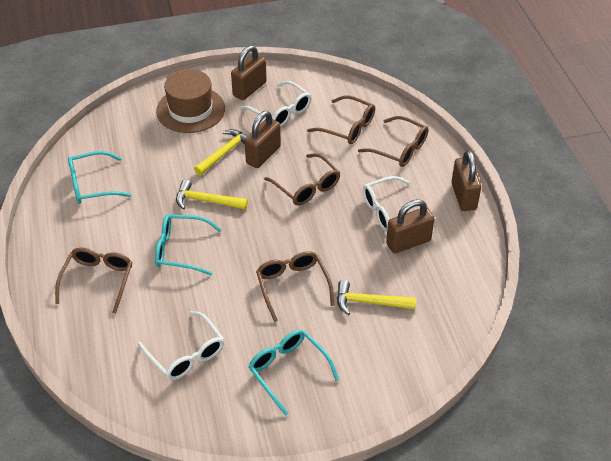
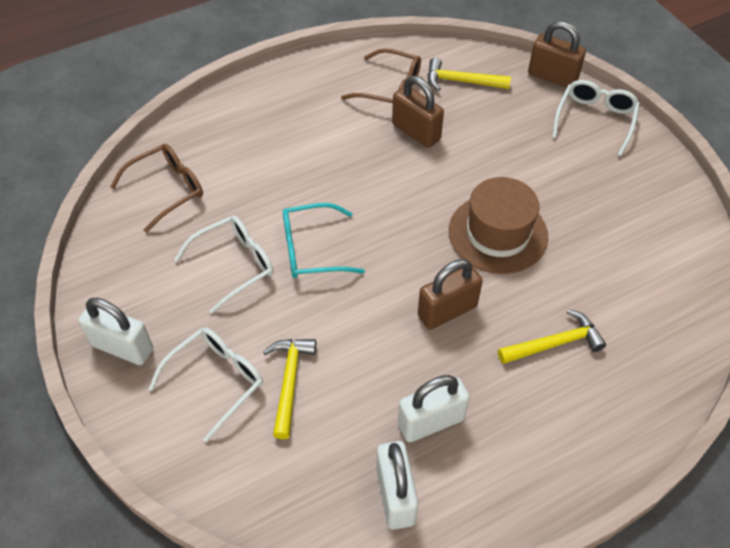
brown glasses: [55,248,132,314] [256,251,335,322] [264,153,340,206] [307,95,375,144] [358,116,429,167] = 5 -> [110,144,203,233] [341,48,421,103] = 2
brown padlock: [231,45,267,100] [245,111,281,168] [386,199,435,254] [451,150,481,211] = 4 -> [392,76,444,148] [418,259,483,330] [528,21,586,88] = 3
turquoise glasses: [68,151,131,204] [155,215,222,275] [249,330,339,416] = 3 -> [283,203,365,278] = 1
white padlock: none = 0 -> [78,298,153,365] [376,441,418,530] [398,375,470,442] = 3

